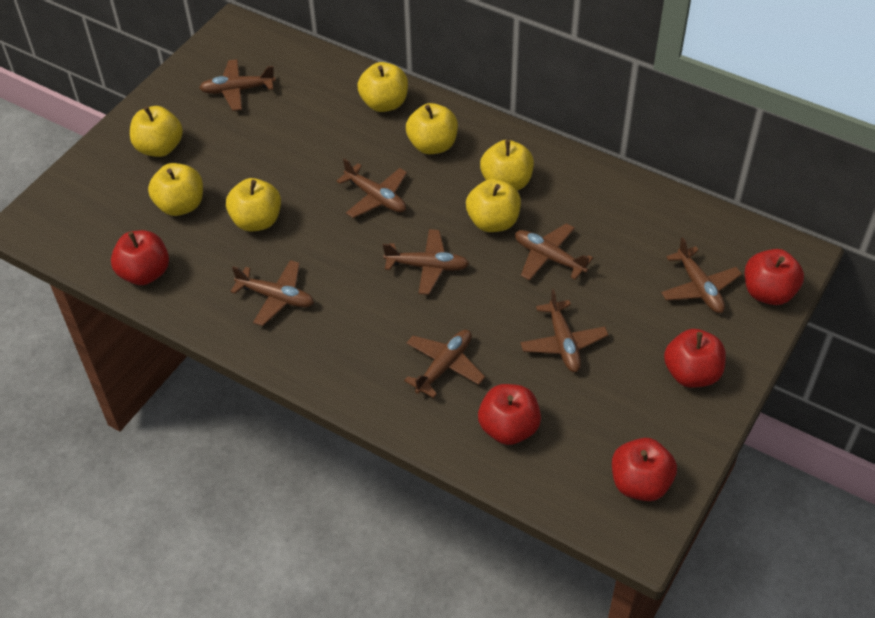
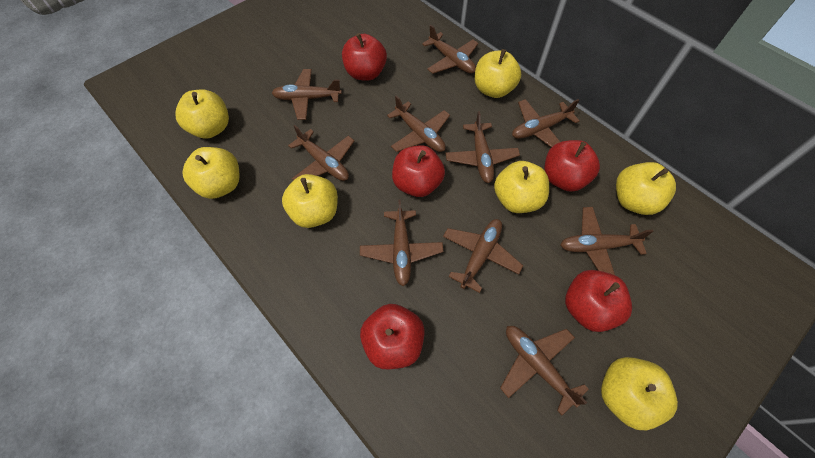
brown plane: [199,59,276,111] [230,260,314,326] [336,158,407,218] [383,229,469,295] [404,330,485,398] [515,223,593,280] [520,289,608,372] [661,237,742,313] = 8 -> [272,69,342,120] [288,125,354,181] [360,199,443,286] [387,95,450,152] [422,25,479,74] [443,219,523,293] [445,111,520,183] [500,326,589,415] [512,99,580,148] [560,207,654,275] = 10

